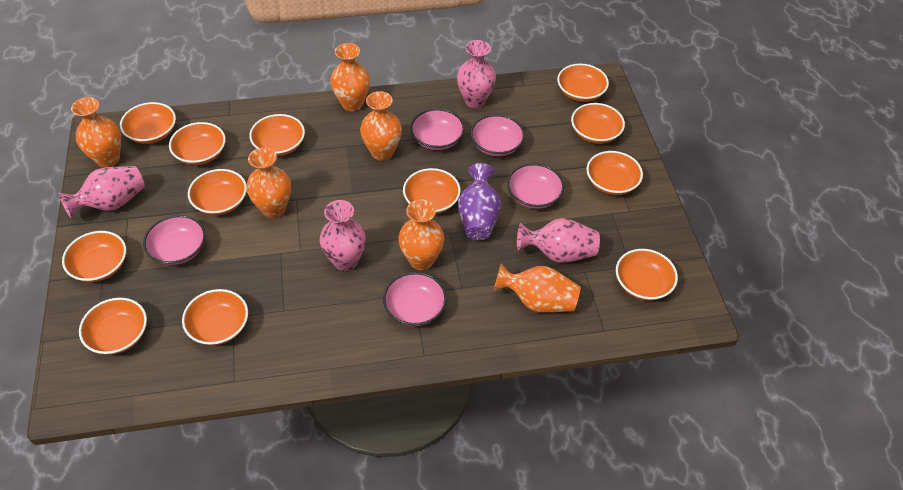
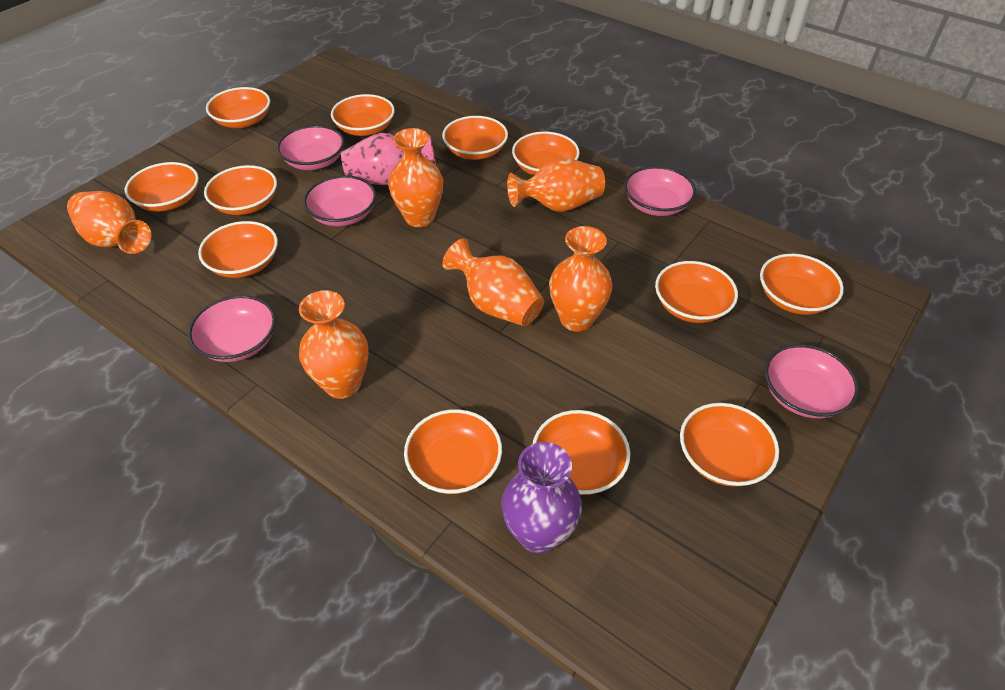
pink vase: [59,166,145,218] [319,200,366,271] [457,40,496,108] [517,218,600,263] = 4 -> [341,133,436,185] = 1

